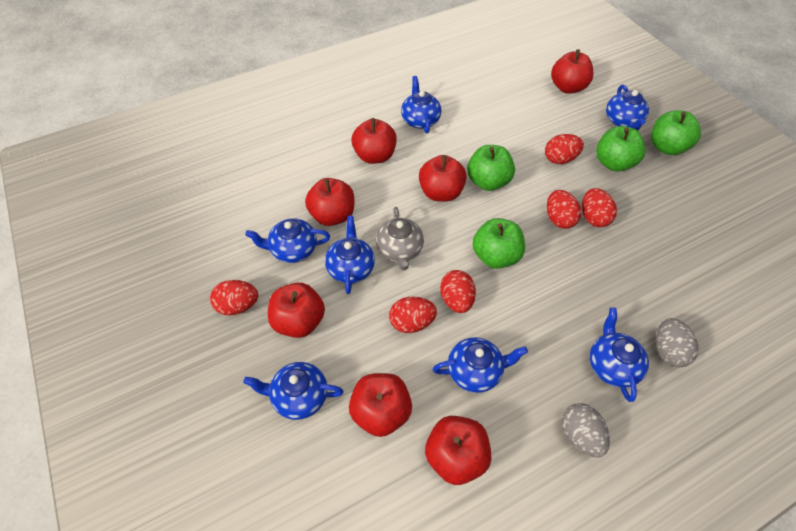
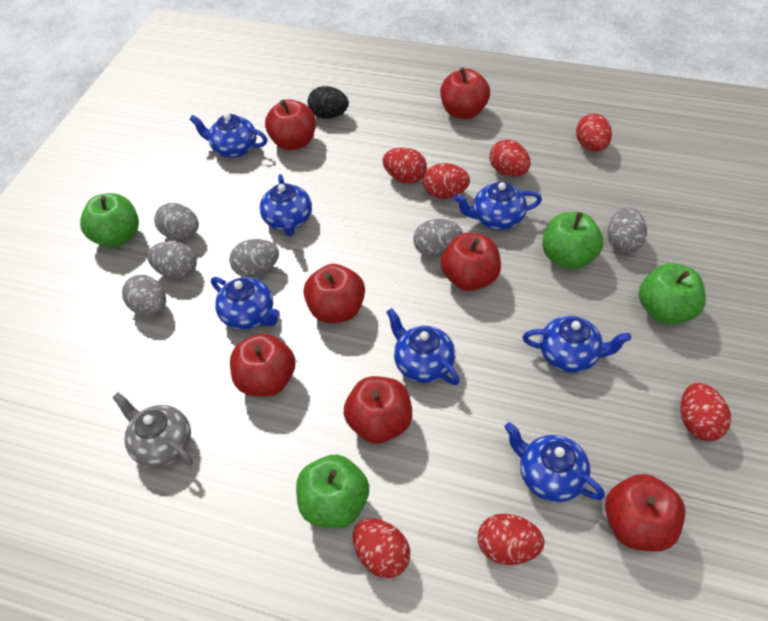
black egg: none = 0 -> [308,86,349,119] = 1
grey egg: [562,403,610,457] [656,318,699,367] = 2 -> [122,275,166,316] [147,241,197,279] [154,203,199,239] [229,239,279,277] [413,219,463,257] [608,207,647,253] = 6
red egg: [210,280,258,315] [389,297,437,333] [440,270,476,313] [545,134,584,164] [547,190,582,229] [582,188,617,227] = 6 -> [353,518,410,578] [382,147,427,183] [423,163,470,199] [478,513,545,565] [490,140,531,177] [576,114,612,152] [681,383,731,441] = 7

